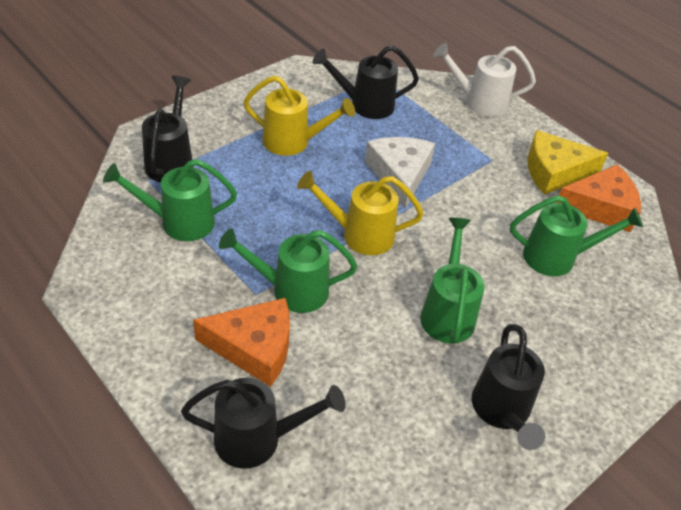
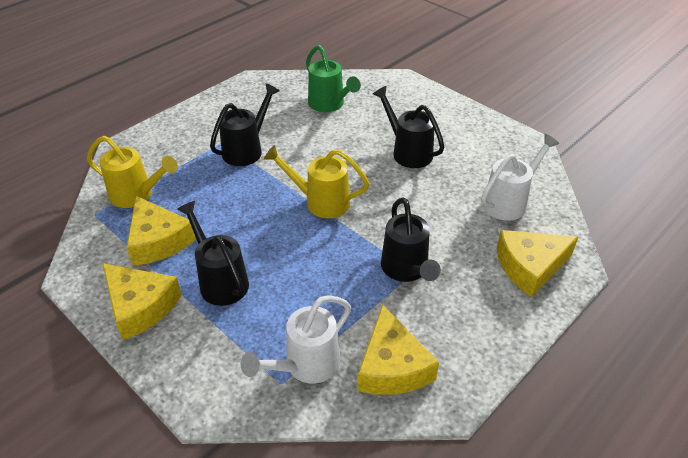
green watering can: [103,159,237,241] [219,228,357,313] [420,218,485,343] [510,195,643,276] = 4 -> [306,45,361,112] = 1
orange cheese: [193,298,290,387] [556,164,641,232] = 2 -> none = 0
white cheese: [365,137,435,209] = 1 -> none = 0
white watering can: [434,43,536,117] = 1 -> [241,295,351,384] [481,134,559,221] = 2
yellow cheese: [527,130,608,195] = 1 -> [102,263,182,340] [126,196,196,266] [357,304,439,395] [497,230,578,297] = 4

